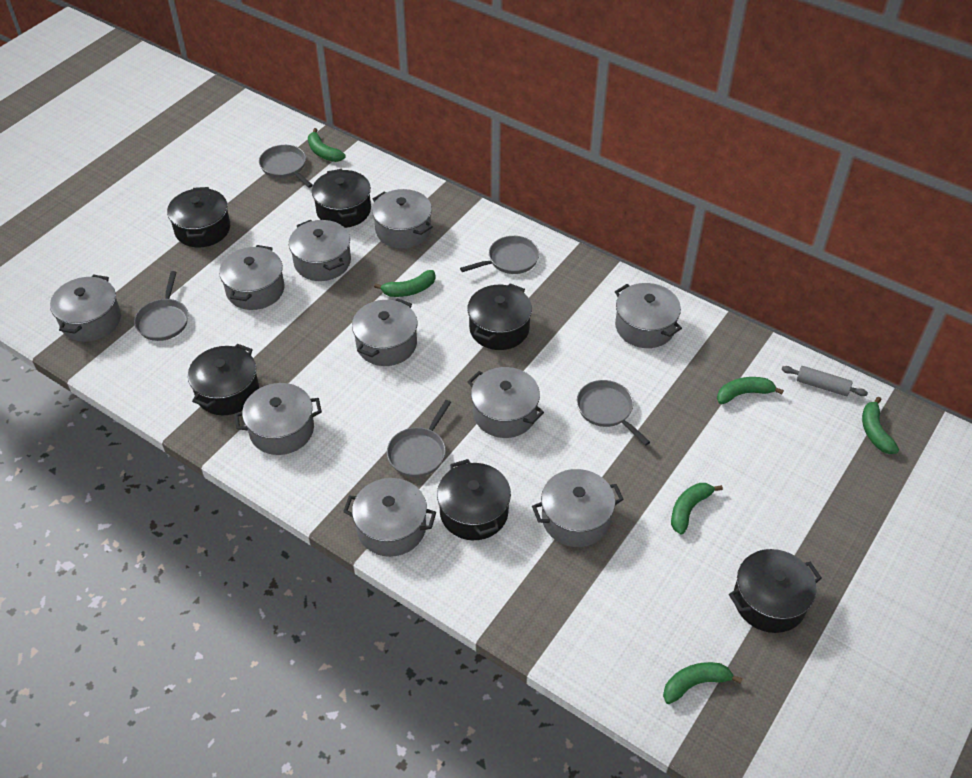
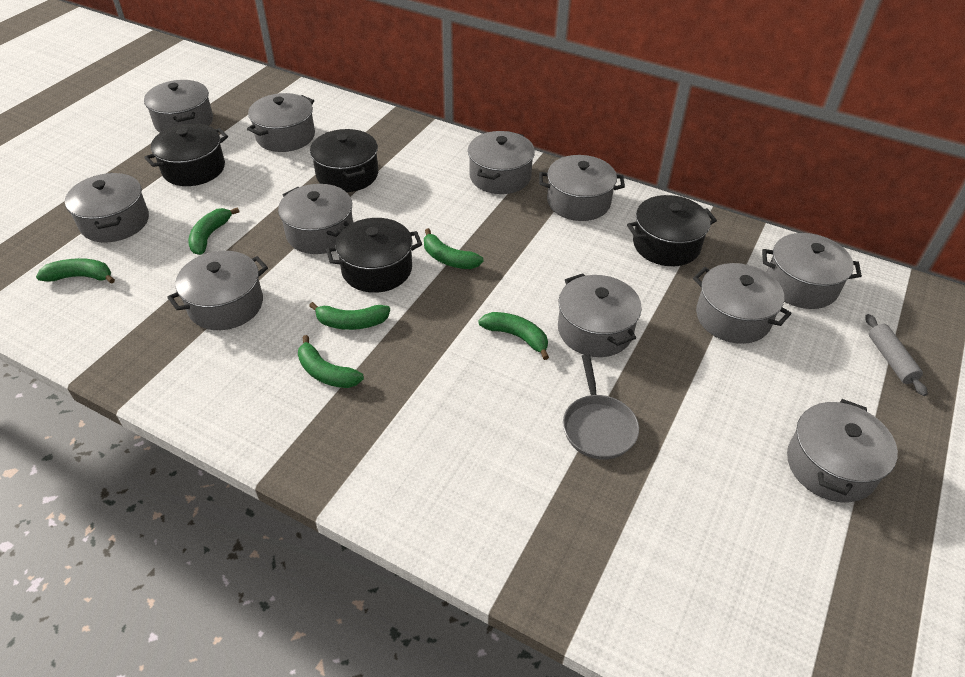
black pot: [167,187,230,247] [188,344,259,415] [312,169,371,228] [437,459,511,540] [467,283,532,350] [729,549,822,633] = 6 -> [144,123,228,186] [310,129,378,192] [326,218,422,293] [627,195,717,266] = 4
grey pan: [134,271,188,341] [259,145,313,188] [387,400,451,477] [460,236,539,274] [577,380,650,446] = 5 -> [563,354,639,460] = 1
grey pot: [50,275,121,342] [219,245,285,310] [234,383,322,455] [289,220,351,281] [343,478,436,557] [352,298,417,366] [372,189,433,249] [467,367,544,438] [532,469,624,547] [615,283,682,348] = 10 -> [65,173,149,243] [144,80,213,133] [167,251,268,330] [247,93,315,152] [278,184,353,254] [468,131,535,194] [539,155,625,221] [558,273,642,357] [693,263,792,344] [762,233,862,309] [787,399,898,502] = 11

